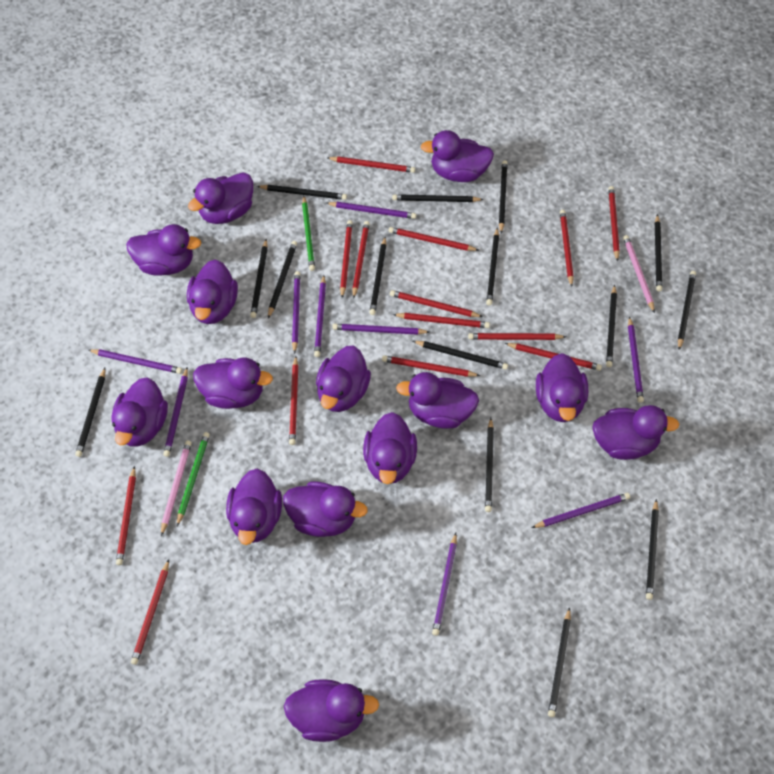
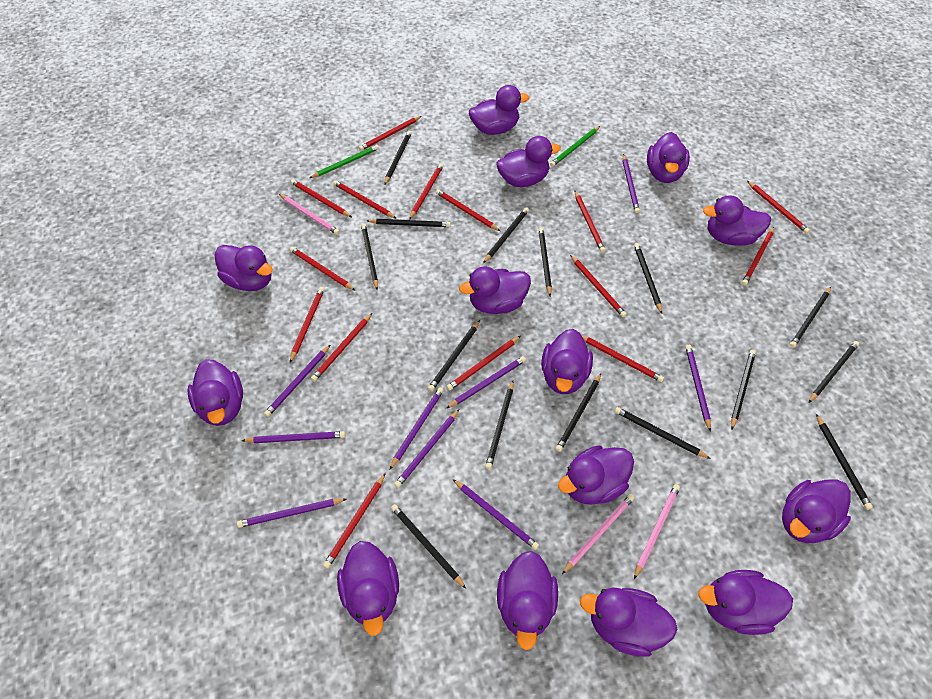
pink pencil: [161,440,192,536] [623,235,655,313] = 2 -> [279,194,339,235] [562,494,634,574] [634,484,680,579] = 3
red pencil: [116,466,136,565] [131,559,169,665] [289,356,298,445] [328,156,415,173] [340,220,353,298] [352,221,370,299] [382,355,480,377] [388,227,479,251] [390,290,483,317] [393,313,490,328] [468,333,566,340] [505,343,602,371] [560,210,574,287] [608,186,620,262] = 14 -> [290,247,356,291] [290,287,325,363] [291,179,352,217] [311,313,372,381] [323,473,386,569] [333,180,396,218] [359,116,422,151] [409,163,444,220] [436,189,500,231] [447,336,521,391] [570,255,627,317] [575,191,605,253] [581,335,664,382] [742,227,774,285] [747,181,810,234] = 15

